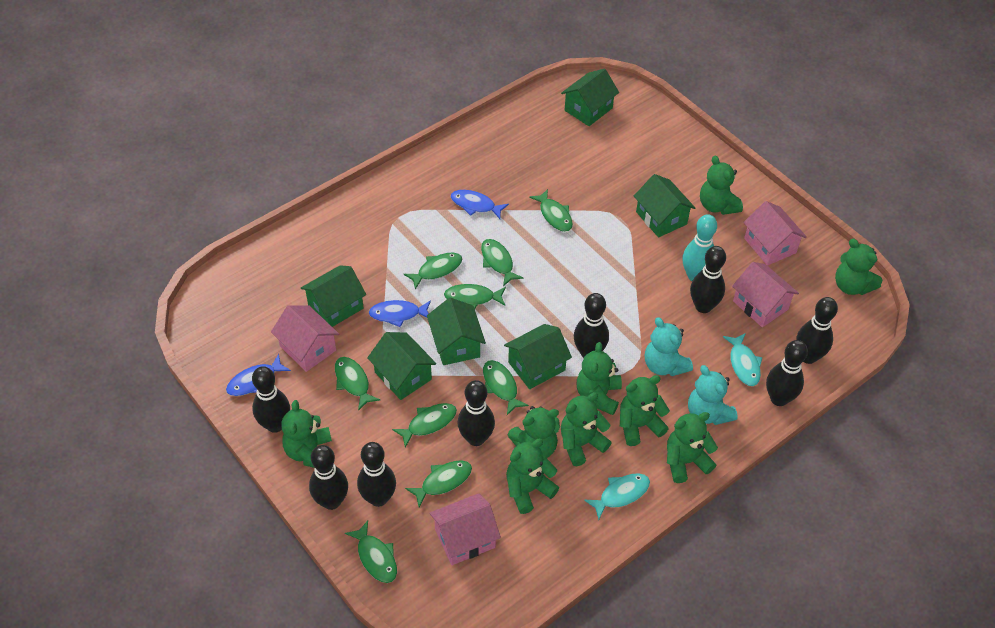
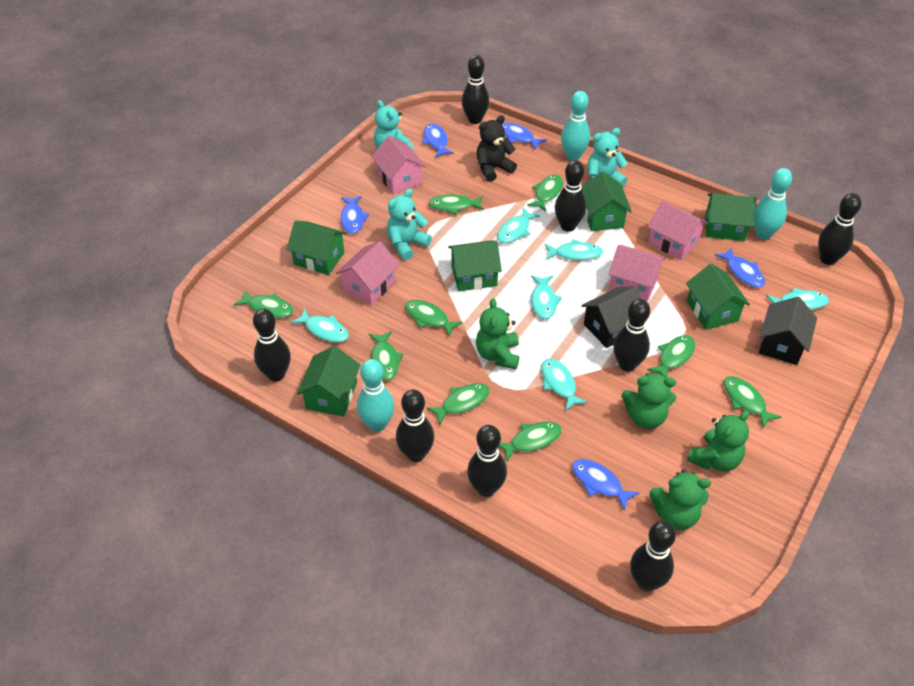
black house: none = 0 -> [581,286,641,348] [759,297,817,365] = 2
black teddy bear: none = 0 -> [477,115,517,182] = 1
blue fish: [226,354,291,396] [369,300,431,327] [451,190,509,219] = 3 -> [340,196,369,234] [422,124,454,157] [502,122,547,150] [572,459,640,511] [715,247,765,288] = 5
green teddy bear: [281,400,332,468] [506,439,559,514] [508,406,560,458] [561,392,612,466] [577,342,622,415] [620,375,670,446] [667,412,718,483] [700,156,743,215] [835,239,882,295] = 9 -> [476,298,519,369] [622,372,676,429] [649,470,711,530] [687,410,749,472] = 4
turquoise bowling pin: [682,214,717,281] = 1 -> [357,359,394,432] [561,91,590,161] [754,168,792,240] = 3
turquoise fish: [584,473,650,520] [723,333,762,386] = 2 -> [291,308,349,342] [497,208,540,243] [531,275,562,319] [542,359,588,411] [545,239,603,260] [766,288,829,310] = 6
turquoise teddy bear: [645,317,693,376] [688,365,738,425] = 2 -> [374,100,414,151] [387,189,432,260] [588,128,628,187] = 3

